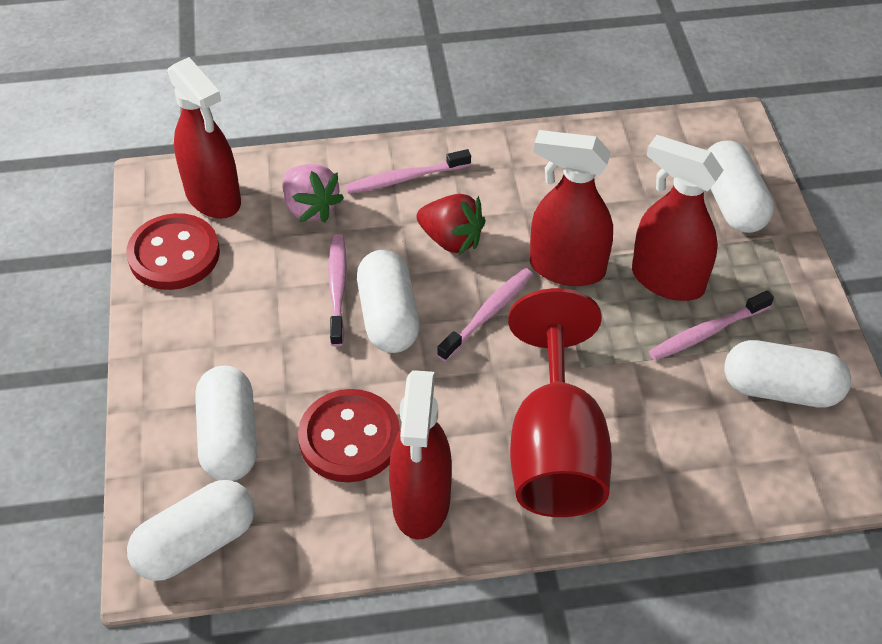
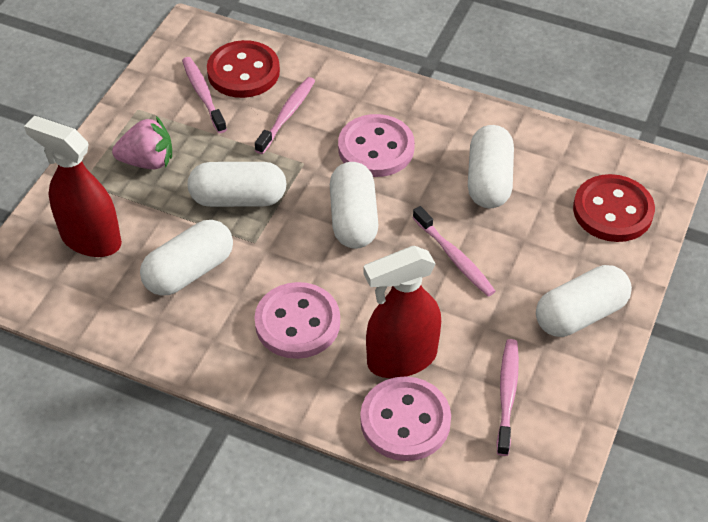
pink button: none = 0 -> [254,282,340,359] [338,114,415,177] [360,376,451,461] = 3
red goblet: [508,288,612,517] = 1 -> none = 0
red spray bottle: [167,57,241,219] [389,370,452,540] [530,130,613,286] [632,135,724,301] = 4 -> [24,116,122,257] [363,246,441,378] = 2
red strawberry: [417,194,486,255] = 1 -> none = 0

